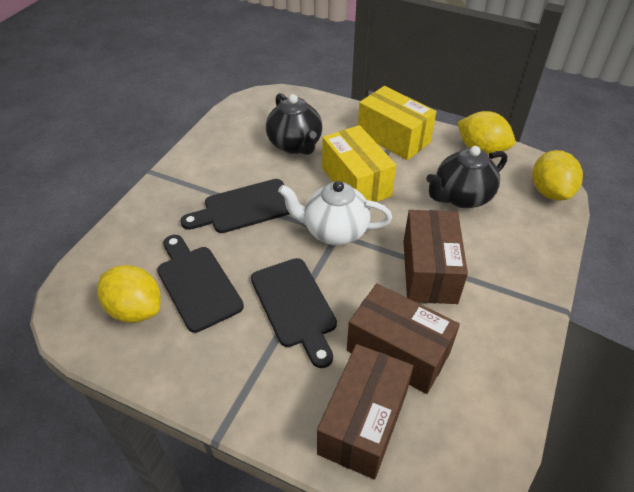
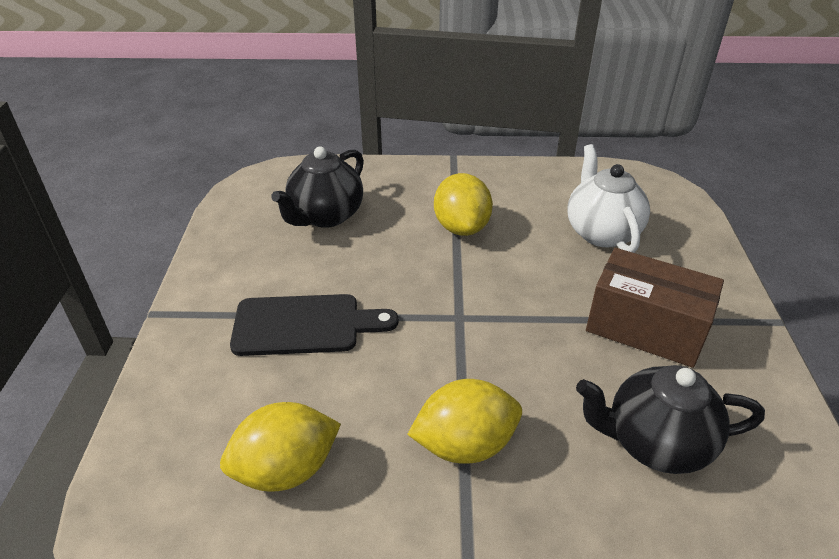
black cutting board: [157,235,244,333] [181,179,290,233] [251,258,337,368] = 3 -> [230,294,398,356] = 1
brown box: [317,344,413,480] [347,283,460,394] [403,210,468,304] = 3 -> [586,248,724,368] = 1
yellow box: [322,125,396,202] [358,86,437,160] = 2 -> none = 0

